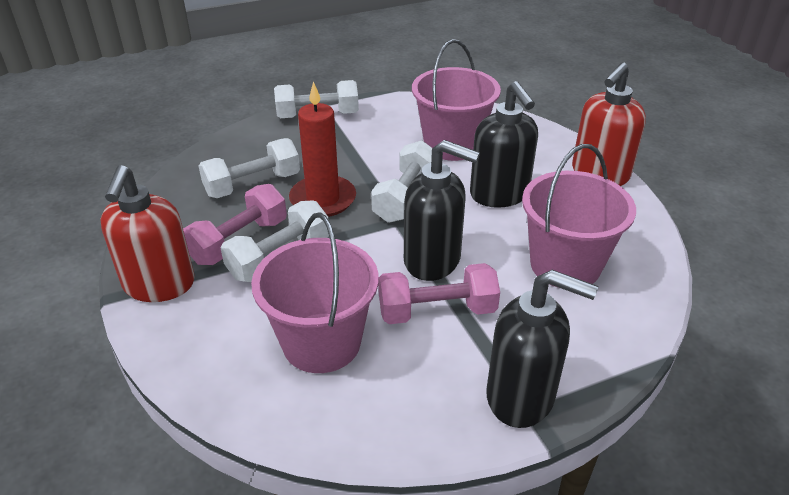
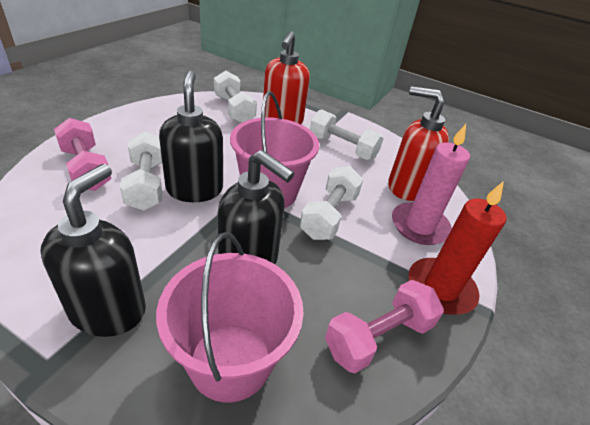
pink bucket: [251,213,379,373] [412,39,501,161] [522,144,636,288] = 3 -> [156,232,304,402] [230,91,319,208] = 2
pink candle: none = 0 -> [392,124,470,245] = 1

